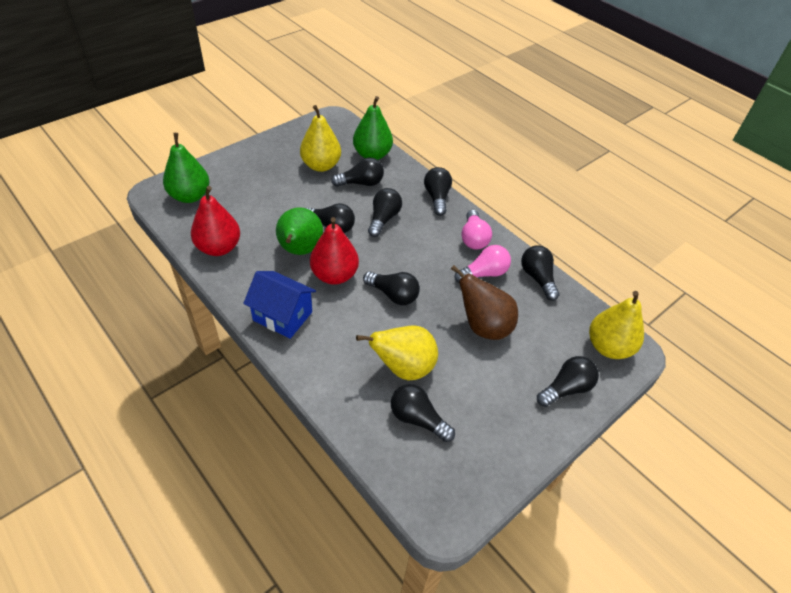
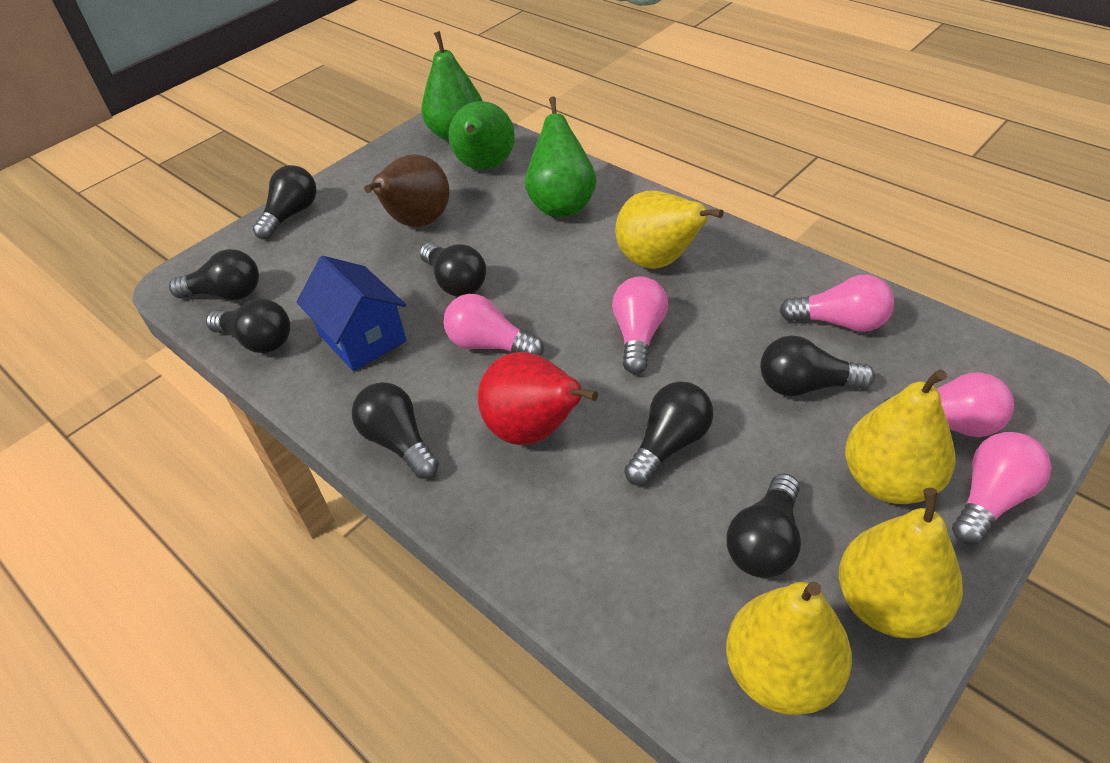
pink light bulb: [454,245,511,283] [461,210,492,249] = 2 -> [444,294,544,356] [612,276,668,374] [779,274,894,332] [884,372,1014,437] [952,432,1051,545] = 5
red pear: [191,186,240,256] [310,217,359,285] = 2 -> [478,352,598,445] = 1
yellow pear: [300,105,341,172] [356,326,438,380] [589,291,644,359] = 3 -> [615,190,724,269] [726,581,852,715] [839,488,963,639] [845,369,956,504] = 4

